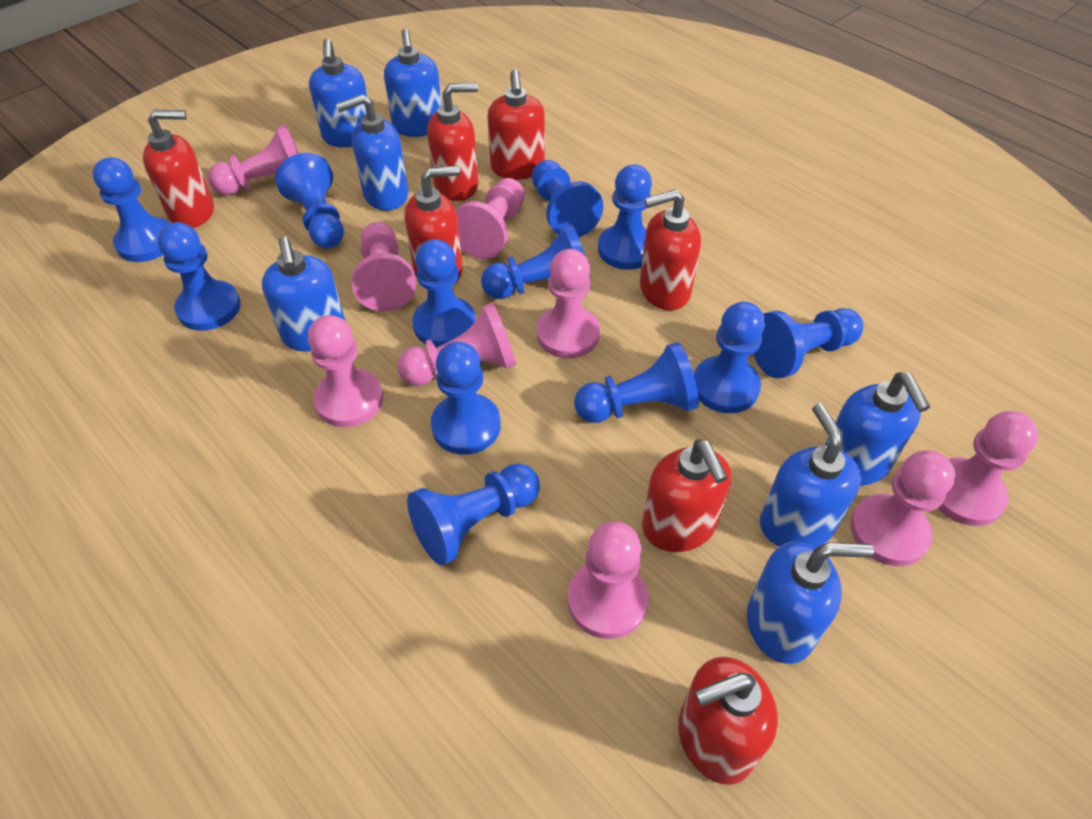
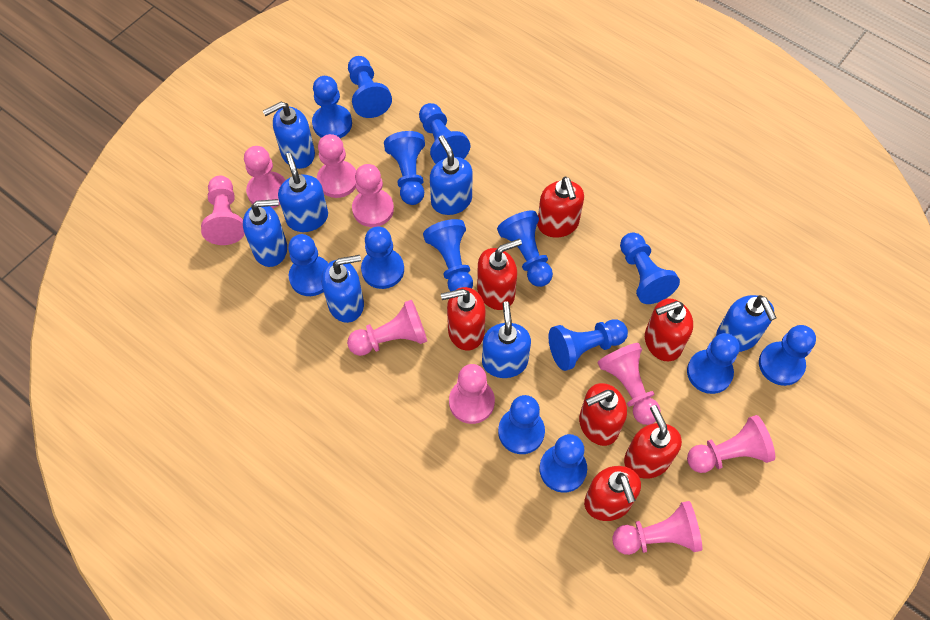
blue pawn: [92,157,170,262] [157,222,241,331] [275,153,344,248] [407,463,540,566] [412,239,476,348] [431,342,501,455] [481,225,590,299] [532,160,603,237] [574,342,699,423] [598,164,652,270] [694,302,765,413] [753,308,864,379] = 12 -> [288,234,328,296] [312,76,352,138] [348,56,392,118] [361,227,404,289] [384,131,425,205] [419,103,471,164] [423,219,473,291] [497,211,553,287] [498,395,545,454] [539,434,587,493] [549,320,628,371] [620,232,680,304] [687,333,739,394] [759,325,816,386] = 14

